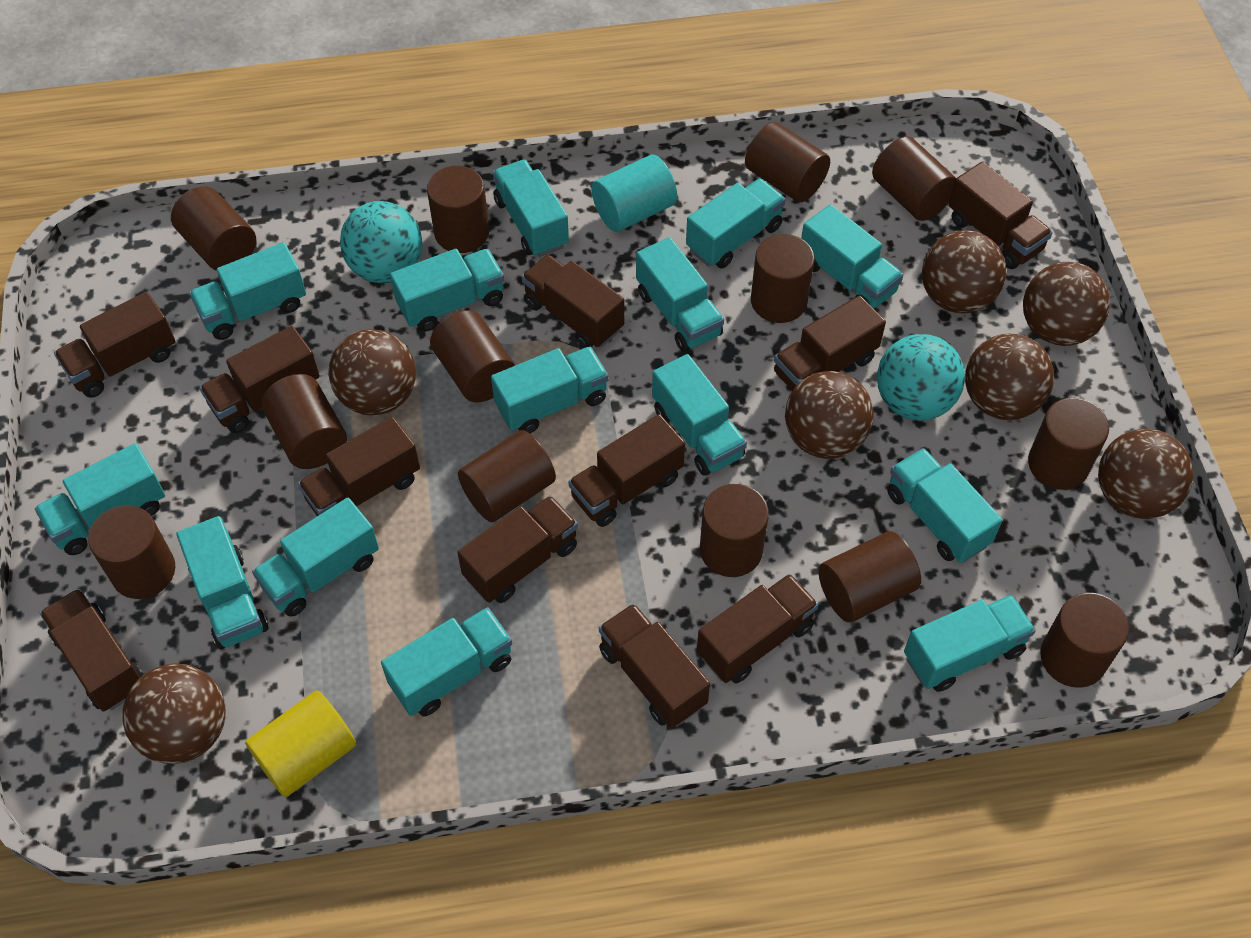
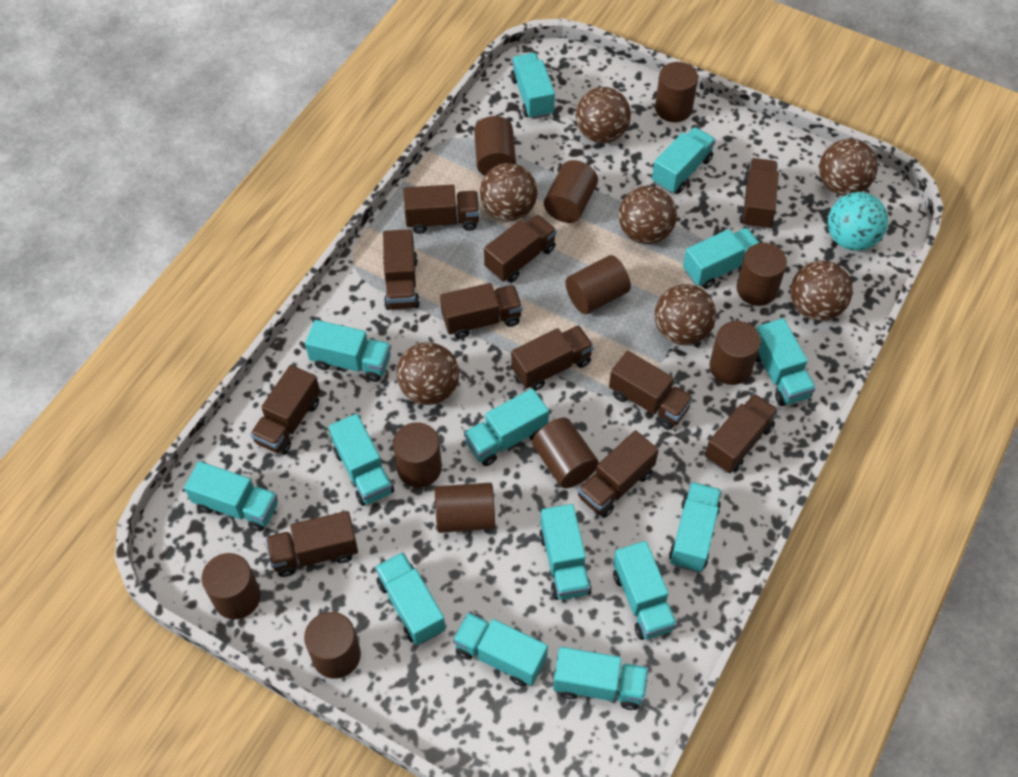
brown cylinder: [88,505,175,599] [171,186,256,271] [261,374,347,469] [427,166,489,253] [430,310,515,402] [458,430,556,522] [700,484,769,577] [745,122,830,202] [751,234,815,323] [818,531,921,622] [872,136,956,221] [1028,398,1109,490] [1040,593,1129,688] = 13 -> [202,553,261,619] [304,612,361,679] [393,422,442,488] [435,483,495,533] [474,116,516,176] [532,418,599,488] [544,160,598,223] [565,255,631,314] [655,62,698,122] [709,321,761,385] [736,243,787,306] = 11
turquoise ball: [340,201,422,283] [877,334,965,421] = 2 -> [828,192,888,251] = 1
turquoise cylinder: [592,155,677,232] = 1 -> none = 0
yellow cylinder: [245,691,356,797] = 1 -> none = 0

